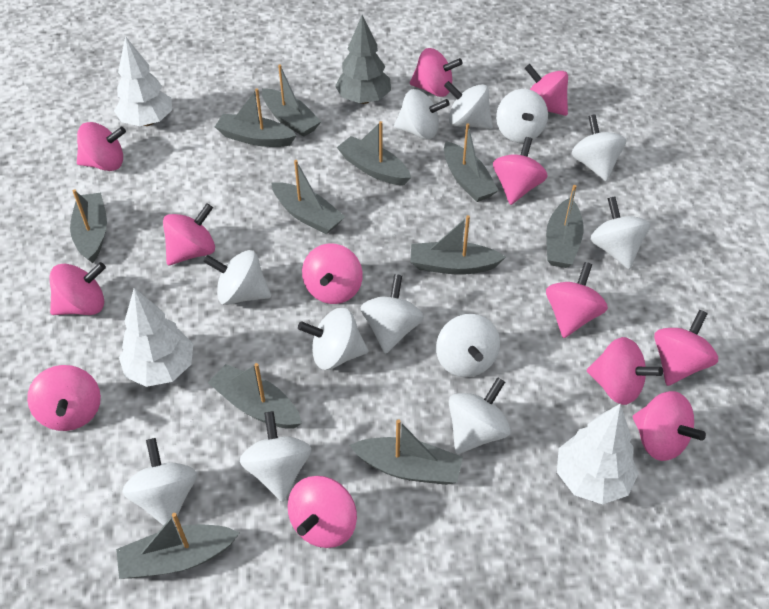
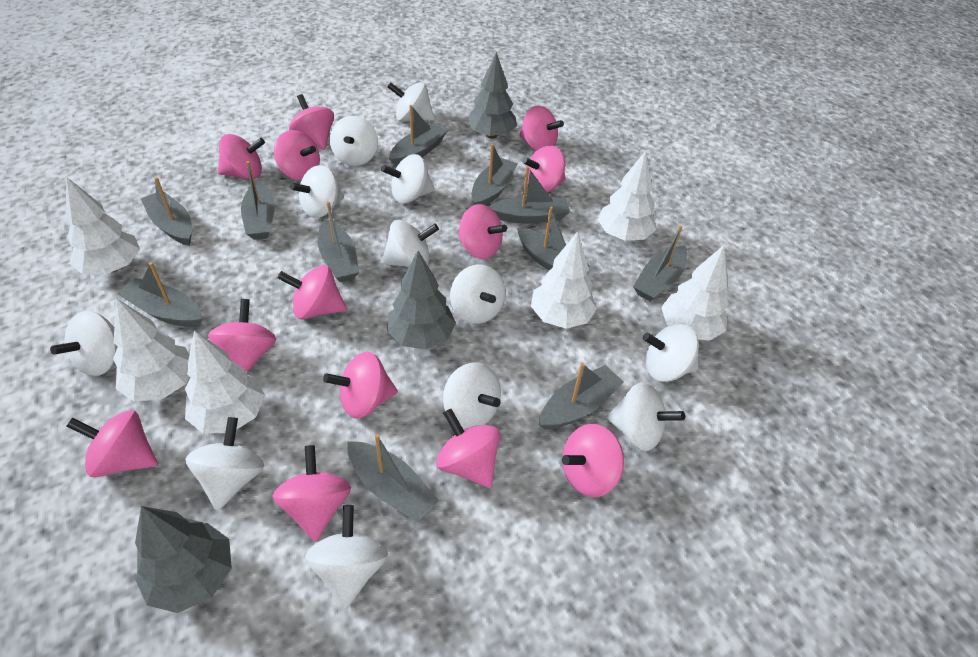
grey tree: [335,15,391,104] = 1 -> [135,506,232,613] [387,251,456,349] [466,52,517,139] = 3
white tree: [114,36,172,126] [119,288,193,387] [557,404,639,504] = 3 -> [66,177,140,275] [113,298,190,401] [185,330,265,434] [531,232,597,329] [597,151,656,241] [661,245,729,341] = 6

